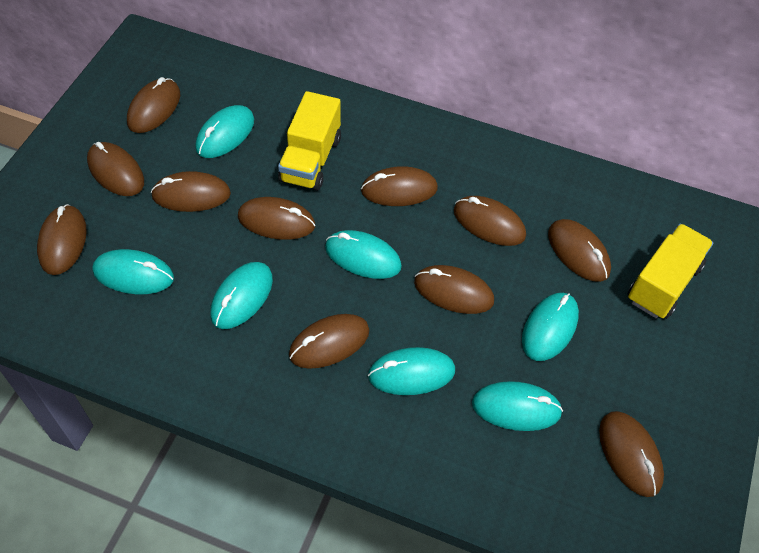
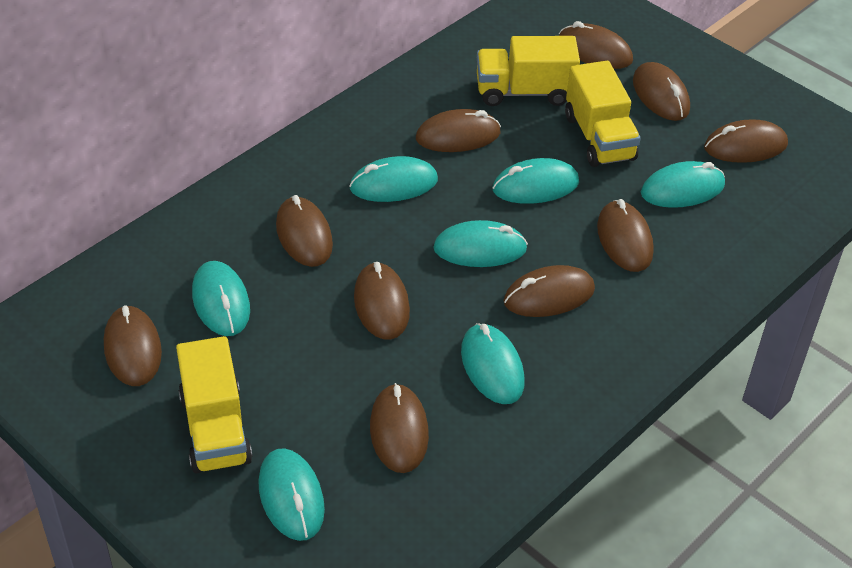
brown mouse: [37,204,87,275] [87,142,144,196] [127,77,180,133] [151,171,231,212] [238,197,315,240] [289,314,369,369] [361,166,438,206] [414,265,494,314] [454,196,526,246] [548,219,611,282] [599,411,664,497] = 11 -> [104,305,162,386] [276,195,333,267] [354,262,410,340] [370,383,429,473] [416,109,501,152] [504,265,595,317] [559,21,633,69] [597,199,654,272] [633,62,690,121] [704,119,788,163] = 10
yellow truck: [278,91,341,191] [627,223,714,319] = 2 -> [176,336,252,474] [477,36,580,106] [565,61,641,167] = 3

